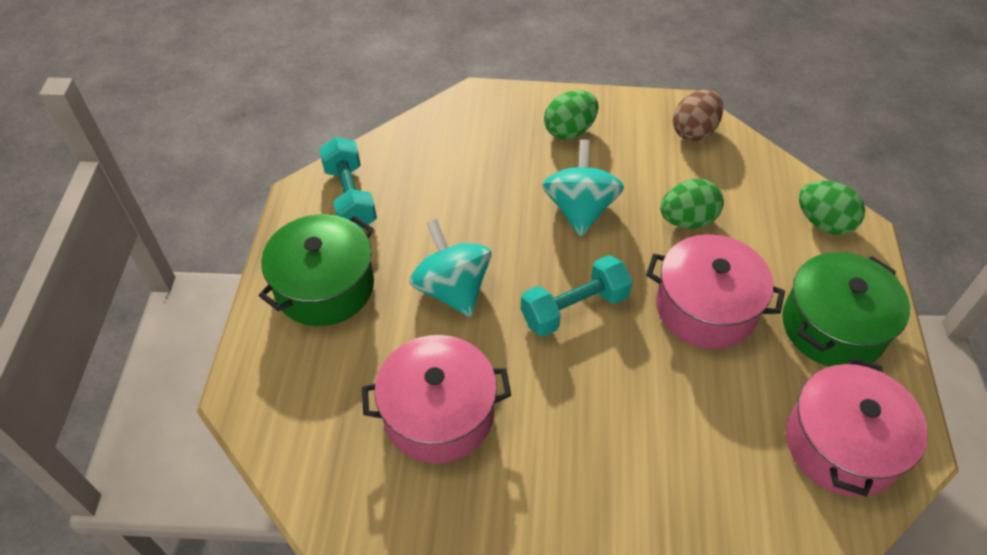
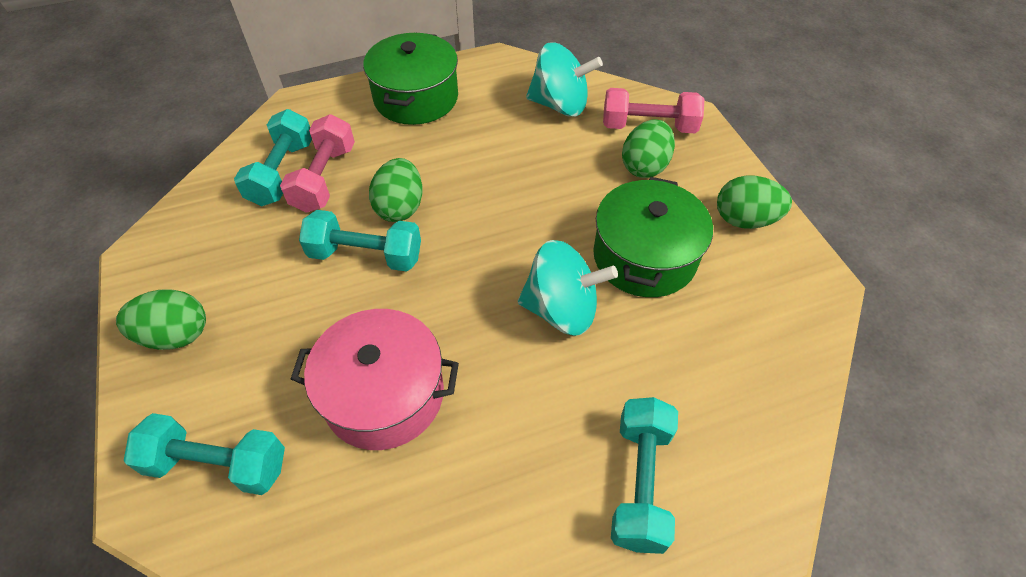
brown egg: [673,90,723,141] = 1 -> none = 0
green egg: [544,90,599,140] [660,179,724,228] [799,181,865,235] = 3 -> [116,290,206,350] [369,158,422,222] [622,119,675,178] [717,175,792,229] = 4
pink dumbbell: none = 0 -> [280,114,355,213] [603,88,704,133] = 2
pink pot: [362,335,511,463] [646,234,785,349] [786,357,928,497] = 3 -> [291,309,459,450] = 1
turquoise dumbbell: [319,137,377,229] [521,255,633,337] = 2 -> [124,413,285,495] [234,109,312,206] [299,210,421,272] [611,397,678,554] = 4

